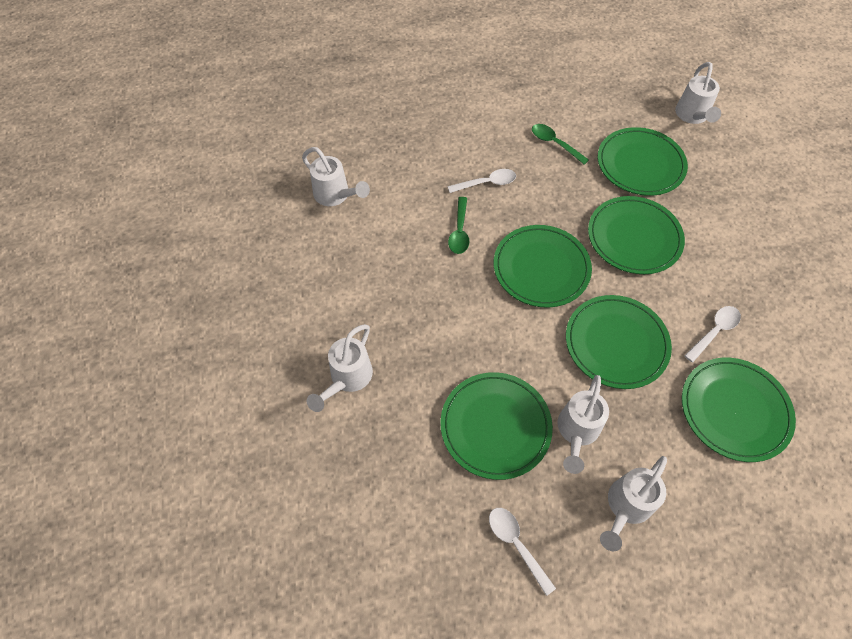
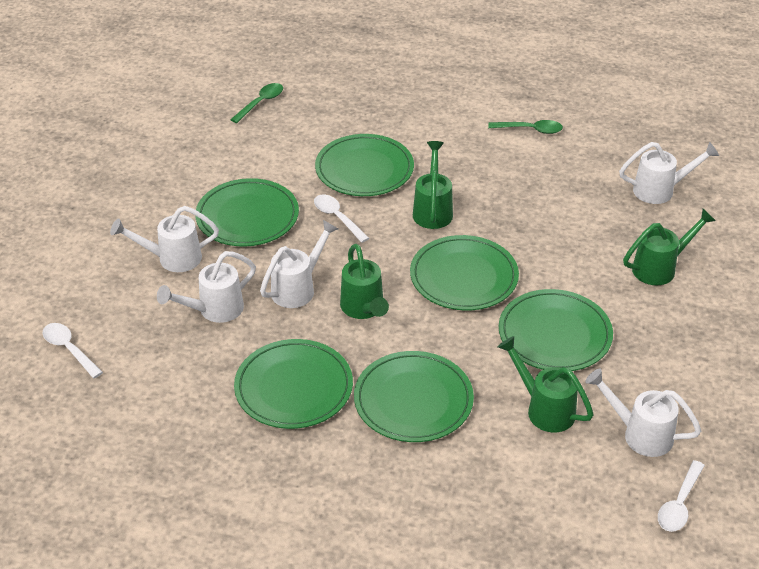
green watering can: none = 0 -> [340,244,389,319] [413,141,453,229] [498,336,594,432] [623,209,716,285] = 4

